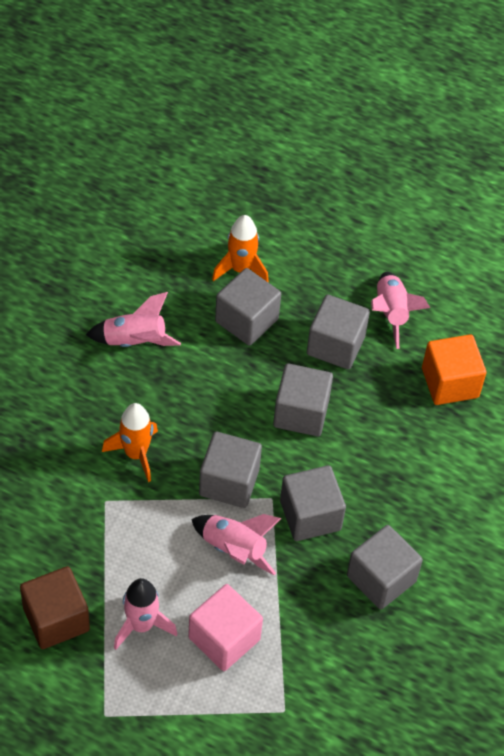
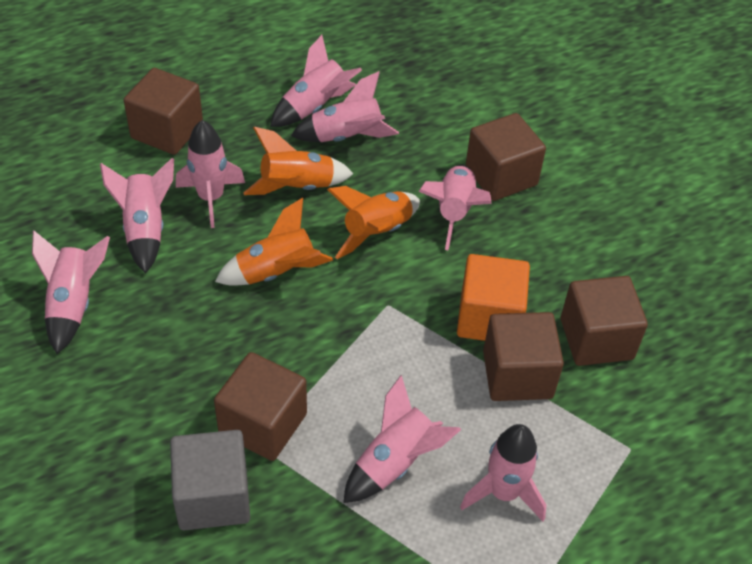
brown cube: [20,566,90,649] = 1 -> [124,68,203,155] [214,352,307,461] [466,113,546,201] [483,312,564,401] [561,276,648,366] = 5
grey cube: [199,432,262,508] [215,268,281,346] [273,363,333,436] [280,465,346,541] [307,294,370,369] [347,525,423,609] = 6 -> [170,430,250,531] = 1
orange rocket: [102,403,158,482] [212,215,269,283] = 2 -> [215,198,333,286] [244,127,353,195] [327,186,420,259] = 3
pink cube: [188,584,263,671] = 1 -> none = 0
pink rocket: [86,292,181,347] [114,578,177,650] [191,514,282,575] [371,272,430,349] = 4 -> [32,231,110,354] [100,158,174,274] [176,120,245,228] [270,35,362,127] [291,71,399,142] [343,375,461,503] [418,164,492,250] [460,424,546,521] = 8

